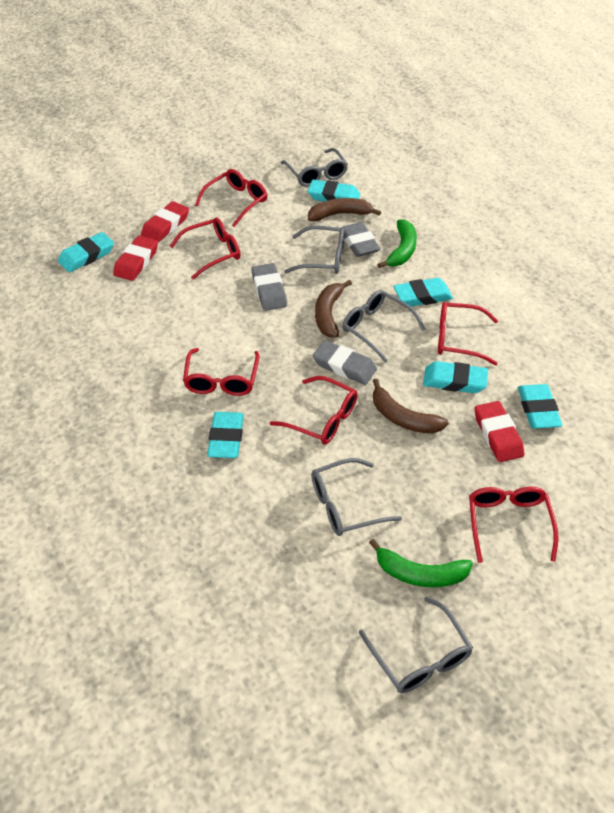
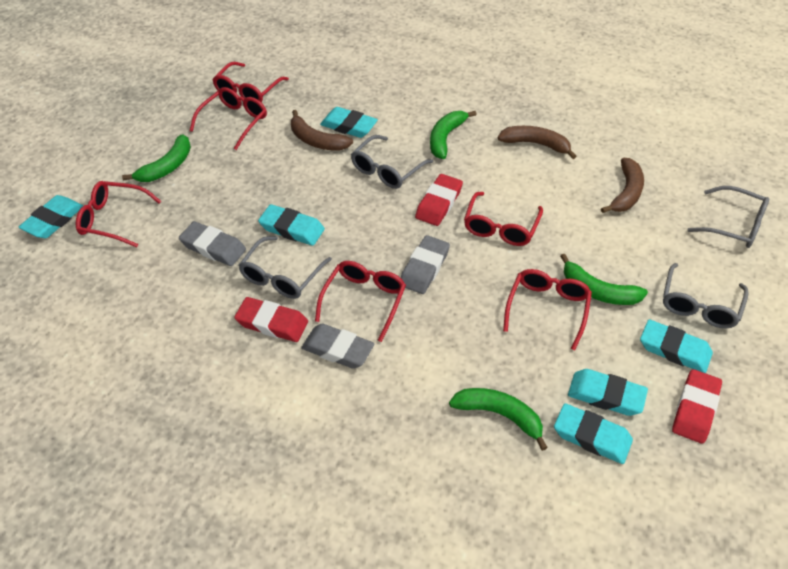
green banana: [369,539,473,587] [377,219,417,268] = 2 -> [122,134,191,182] [430,111,477,159] [449,388,548,451] [560,254,648,305] = 4
grey glasses: [281,148,348,187] [284,226,345,274] [311,458,402,536] [342,290,425,362] [359,597,473,693] = 5 -> [238,236,332,299] [351,135,433,189] [663,263,749,328] [687,186,769,248] = 4

